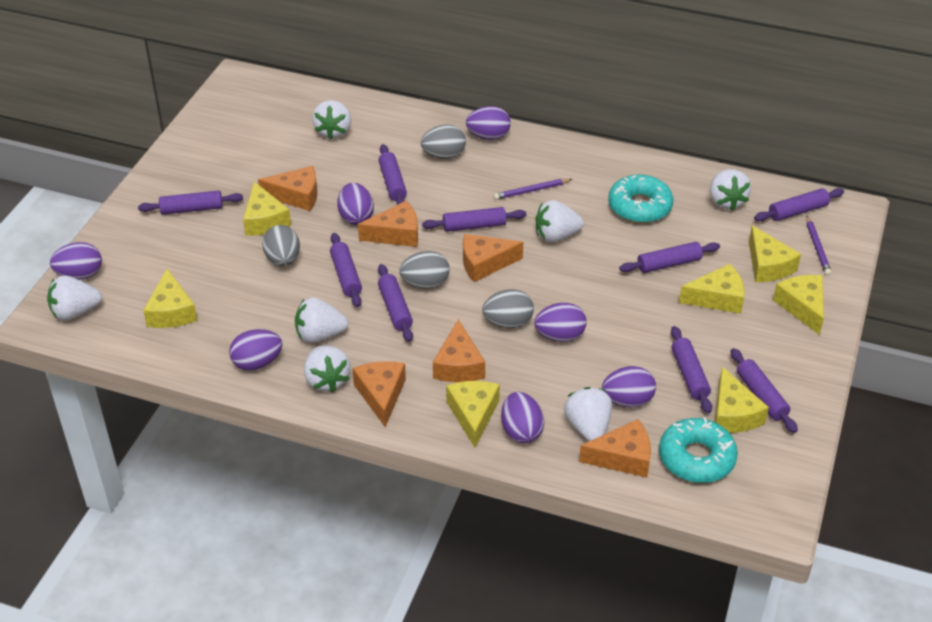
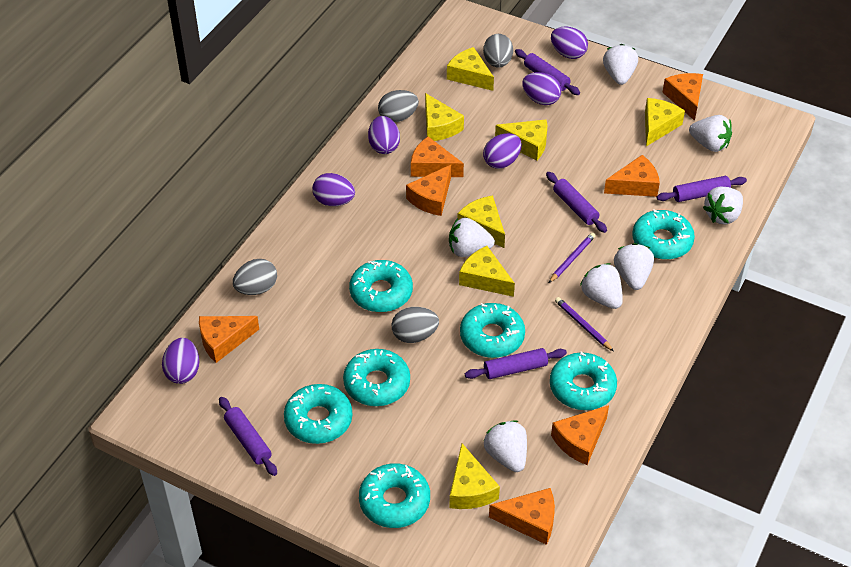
orange cheese: [258,166,317,211] [352,361,406,427] [358,201,418,247] [433,319,485,382] [463,234,523,282] [579,419,651,477] = 6 -> [199,316,259,363] [406,165,451,216] [411,137,464,177] [489,488,555,545] [551,405,609,465] [604,155,660,197] [662,73,703,121] = 7
purple egg: [50,242,102,280] [229,329,282,371] [337,183,374,225] [466,106,511,140] [501,392,544,443] [534,303,587,342] [602,366,656,408] = 7 -> [162,338,199,384] [312,173,355,206] [368,116,400,154] [483,133,522,169] [522,72,561,105] [551,26,588,59] = 6
purple rolling pin: [138,190,243,215] [330,233,362,307] [378,264,413,342] [379,144,407,205] [422,207,526,232] [619,242,720,273] [671,326,712,414] [730,348,798,433] [754,188,844,221] = 9 -> [219,397,277,476] [465,348,567,379] [515,49,580,95] [546,172,607,233] [657,176,747,202] = 5
turquoise donut: [608,175,673,223] [659,417,738,483] = 2 -> [284,384,352,444] [343,349,410,406] [349,260,413,312] [359,463,430,528] [460,303,525,358] [550,351,617,410] [632,209,695,260] = 7

